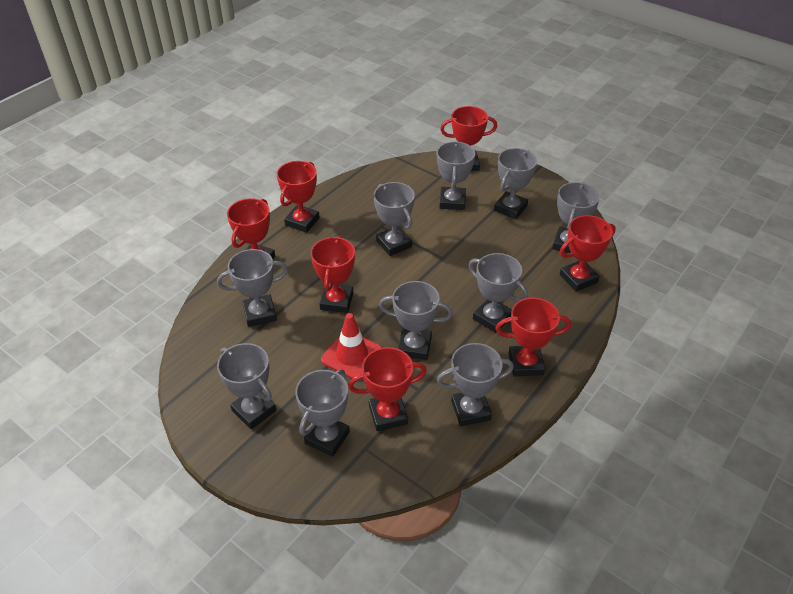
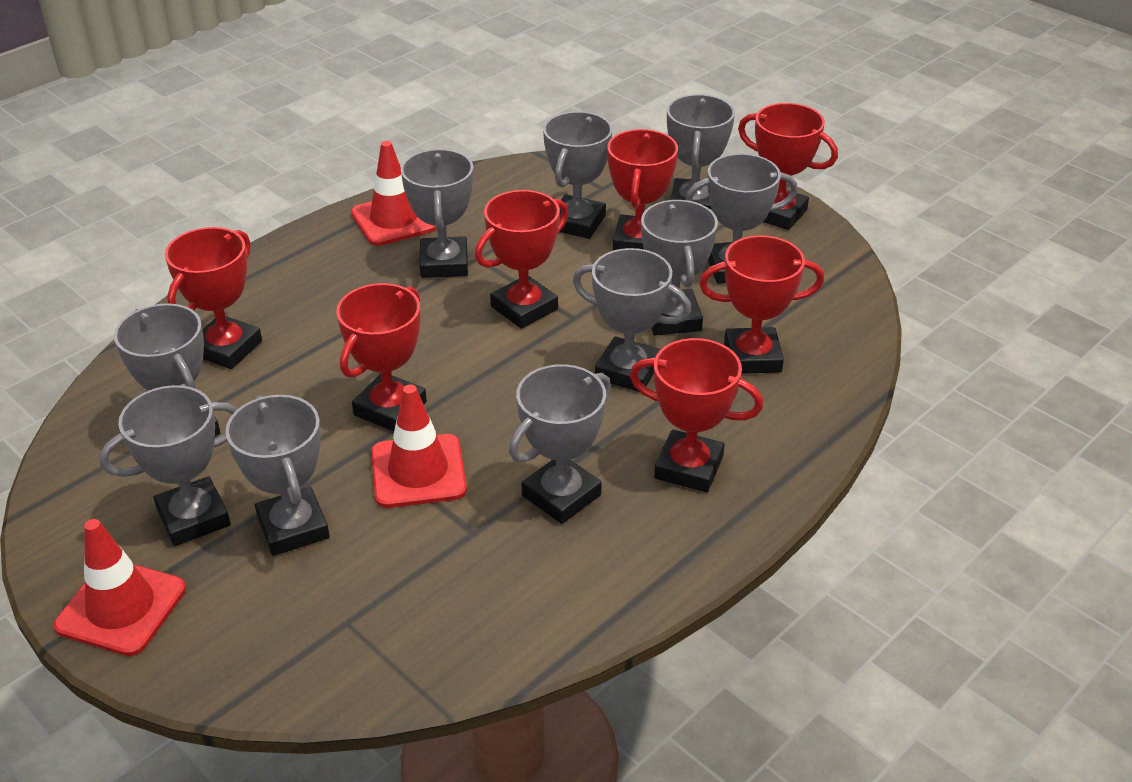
red traffic cone: [321,313,382,379] = 1 -> [54,519,186,656] [351,141,436,246] [371,385,467,508] = 3

